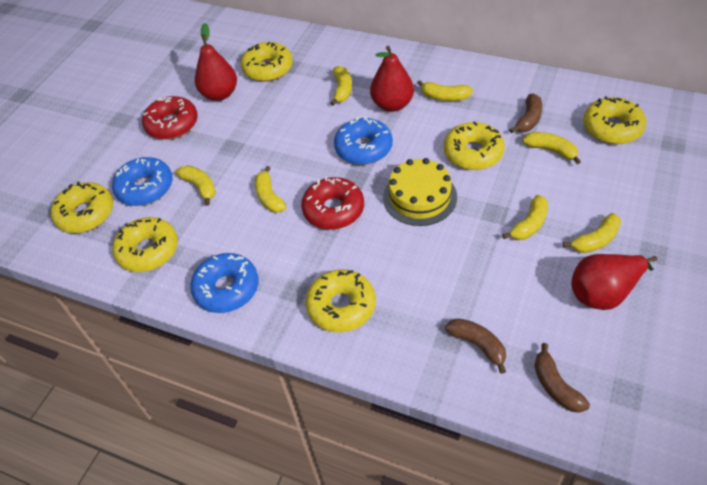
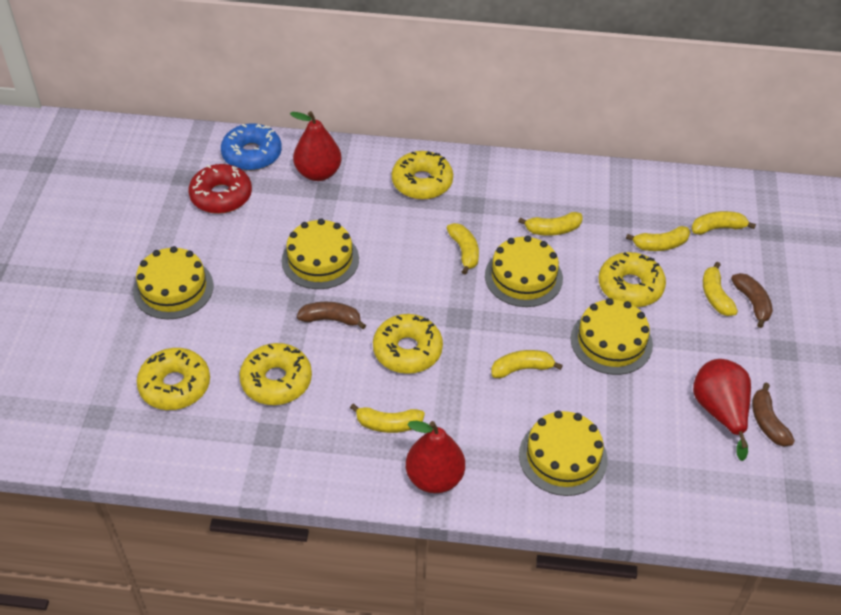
blue donut: [112,157,173,206] [190,253,259,313] [334,116,393,165] = 3 -> [221,123,282,171] = 1
red donut: [142,96,198,139] [301,177,364,230] = 2 -> [189,164,252,214] = 1
yellow cake: [383,158,457,226] = 1 -> [133,246,214,319] [281,219,359,289] [485,235,563,307] [519,411,608,496] [571,298,653,375] = 5
yellow donut: [51,182,113,233] [112,217,178,272] [241,42,293,82] [306,269,376,332] [444,121,505,170] [583,96,646,144] = 6 -> [137,348,210,410] [239,343,312,405] [373,314,443,374] [392,151,453,200] [599,252,666,307] = 5

